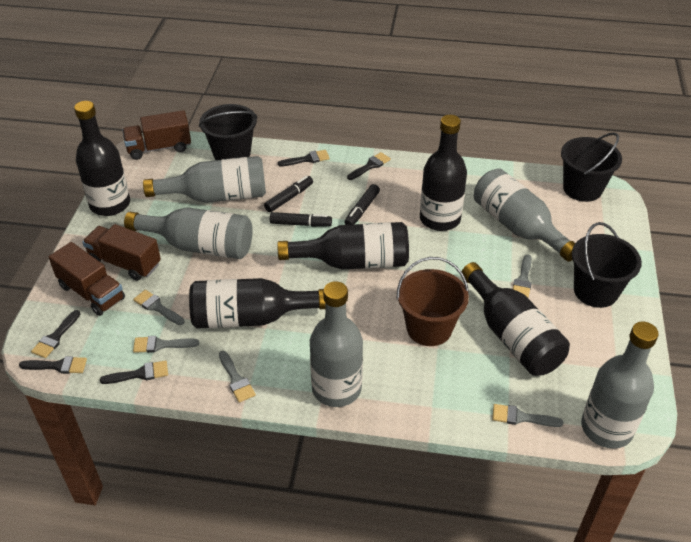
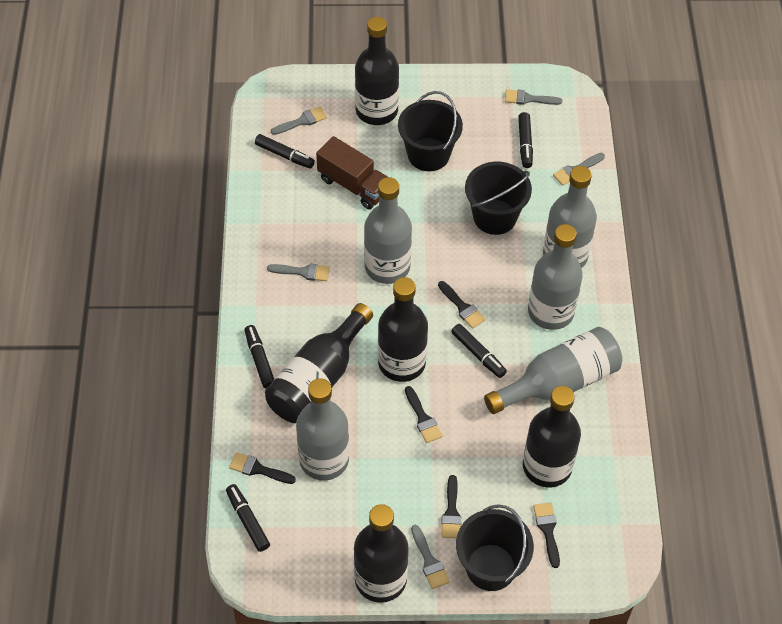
black marker: [264,176,313,212] [270,212,332,227] [344,184,380,225] = 3 -> [226,484,270,552] [245,325,274,389] [255,134,315,169] [451,324,507,378] [518,112,533,168] = 5
brown bucket: [397,257,469,346] = 1 -> none = 0
brown truck: [49,242,125,316] [82,224,161,281] [123,110,191,160] = 3 -> [316,136,388,209] = 1

